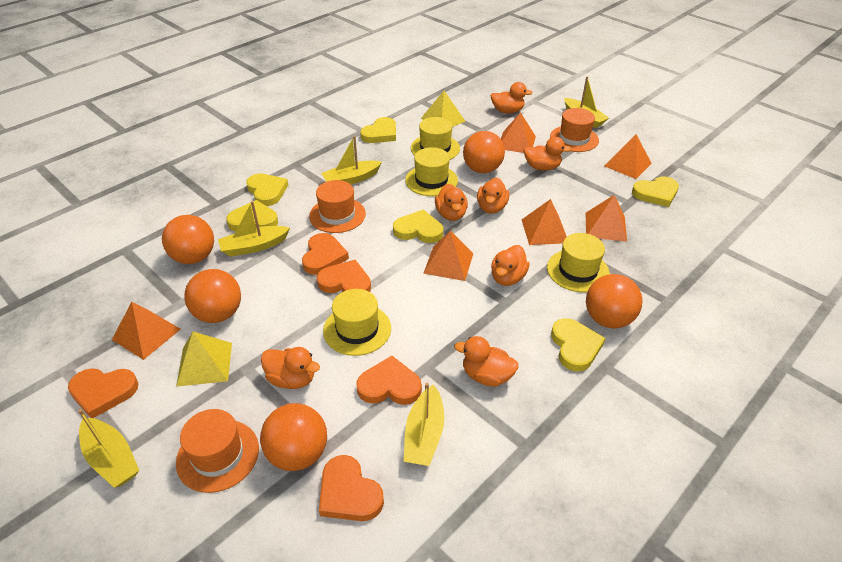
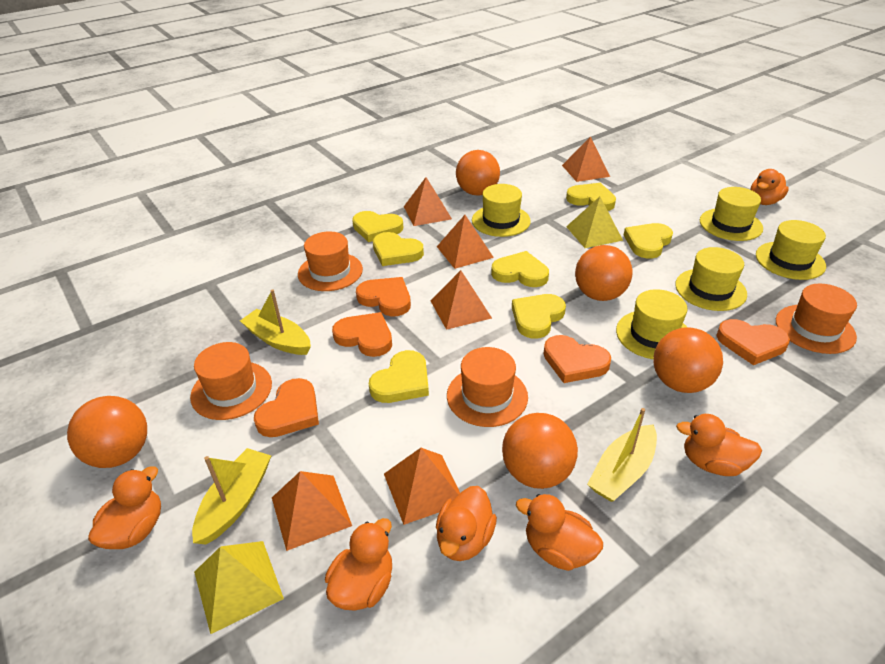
orange duck: [261,347,320,389] [435,184,468,221] [454,336,519,386] [477,177,509,214] [490,82,533,113] [491,245,530,286] [524,137,572,171] = 7 -> [88,466,161,549] [325,518,392,611] [436,486,497,561] [516,494,603,571] [676,414,762,476] [751,169,789,205] = 6
orange hat: [176,409,259,493] [309,180,366,233] [550,108,599,152] = 3 -> [190,342,272,420] [298,231,363,291] [447,347,528,427] [776,284,857,354] = 4
yellow boat: [78,409,139,488] [218,201,290,257] [321,136,382,184] [404,383,444,466] [564,76,609,128] = 5 -> [192,448,271,544] [240,290,311,355] [587,408,657,502] = 3
yellow hat: [323,289,391,356] [405,147,458,196] [411,117,460,160] [547,233,610,292] = 4 -> [472,184,531,237] [616,289,688,359] [675,247,747,311] [700,187,763,241] [756,220,826,280] = 5
yellow heart: [226,200,278,231] [246,173,288,206] [360,117,396,143] [393,209,443,243] [551,318,605,371] [632,176,679,207] = 6 -> [352,211,403,242] [369,350,429,403] [373,232,424,266] [491,251,549,287] [512,294,566,339] [566,183,616,211] [624,223,673,259] = 7

